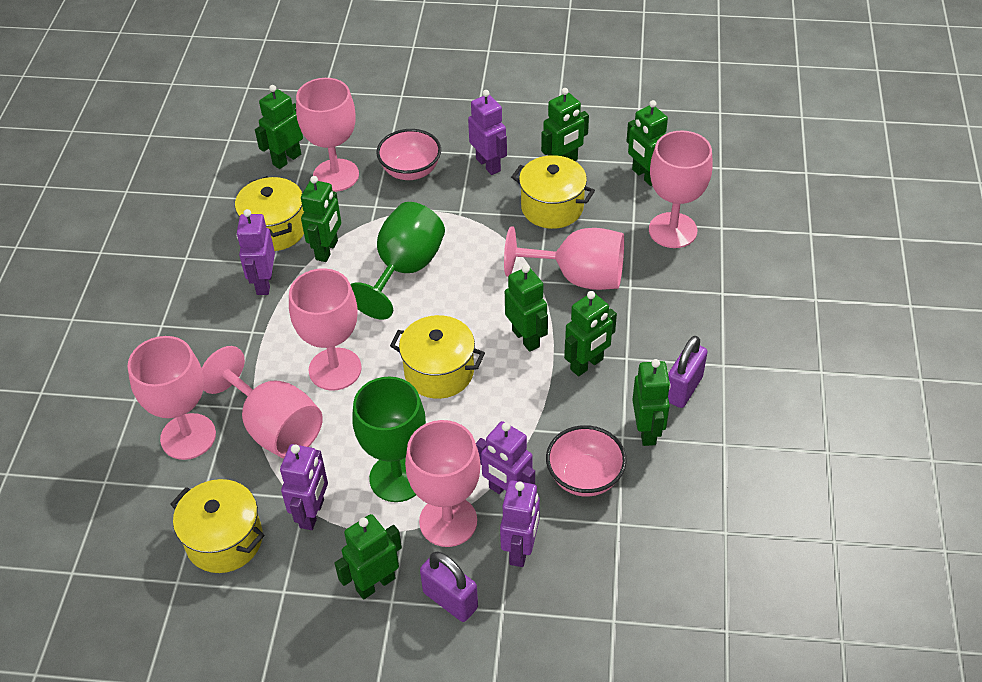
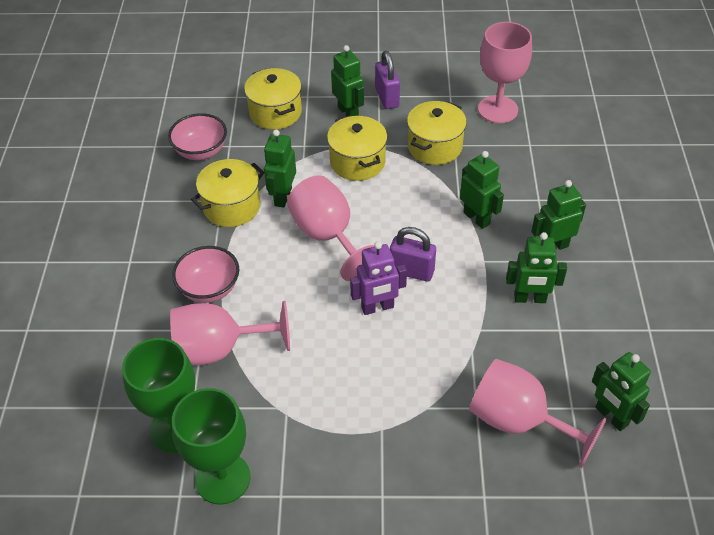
green robot: [255,85,303,169] [301,176,341,262] [335,514,402,599] [505,265,548,352] [541,88,589,161] [564,291,617,376] [626,100,668,186] [632,359,671,446] = 8 -> [264,130,296,208] [331,45,364,116] [460,151,504,229] [506,232,567,303] [531,180,586,250] [592,352,651,431] = 6
pink goblet: [127,336,216,460] [201,346,323,458] [289,268,362,391] [296,78,359,192] [405,420,481,547] [504,226,624,290] [649,130,713,248] = 7 -> [170,301,290,365] [287,175,374,281] [469,359,607,468] [478,22,532,123] = 4
purple robot: [237,209,275,295] [280,444,328,530] [468,90,507,175] [476,421,535,494] [500,480,540,567] = 5 -> [350,242,407,315] = 1

